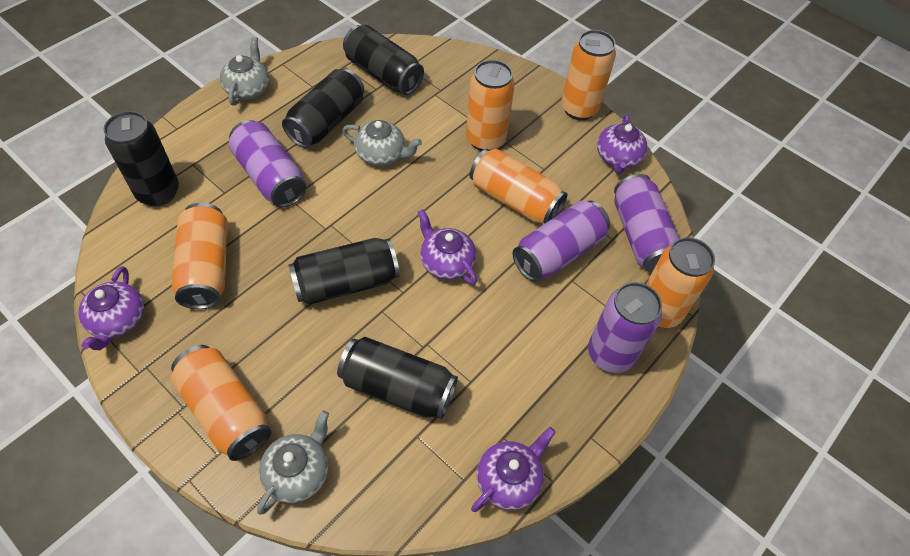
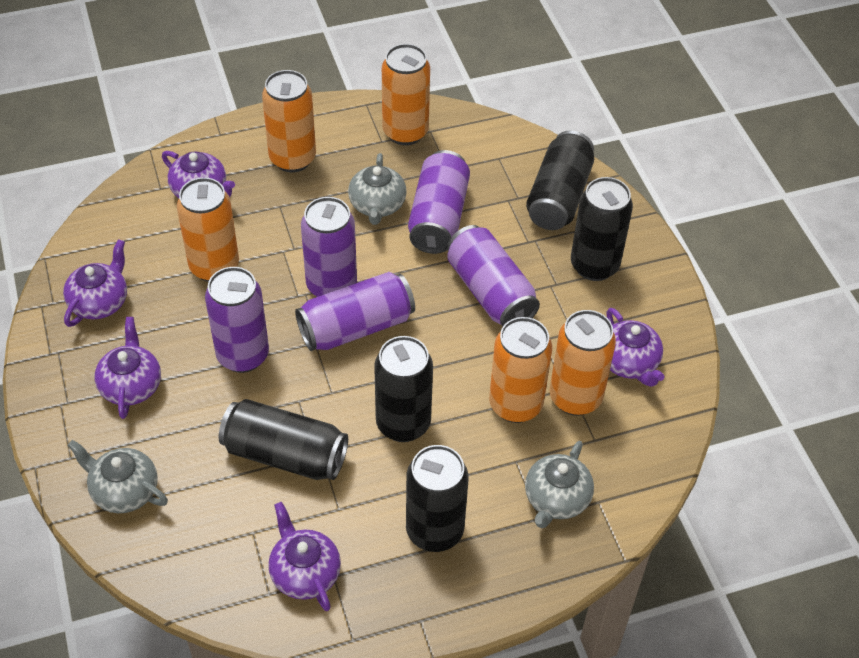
orange can: [171,345,271,461] [172,203,228,309] [466,60,515,151] [470,148,568,224] [561,30,616,120] [646,237,715,328] = 6 -> [177,177,239,282] [262,70,316,172] [382,44,430,145] [489,317,552,423] [550,310,616,416] = 5
purple can: [229,120,306,207] [513,200,610,282] [588,282,662,373] [614,174,680,273] = 4 -> [205,267,269,373] [295,272,415,351] [301,197,357,297] [408,150,470,254] [447,225,540,327] = 5
purple teapot: [78,266,144,350] [418,209,477,285] [471,427,556,512] [597,114,648,174] = 4 -> [63,239,127,327] [95,317,161,419] [162,151,235,198] [268,502,341,611] [607,308,664,387] = 5

